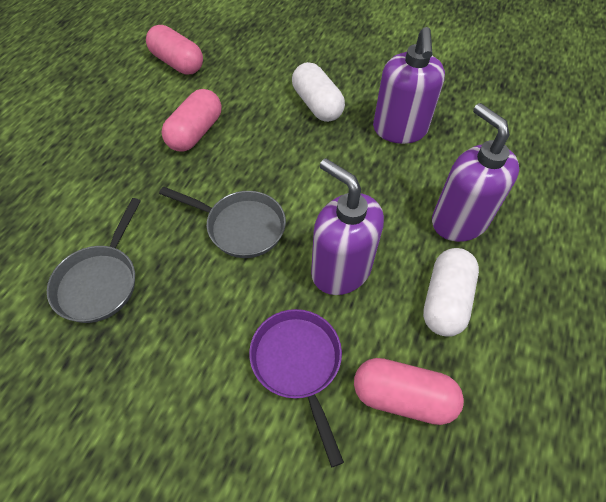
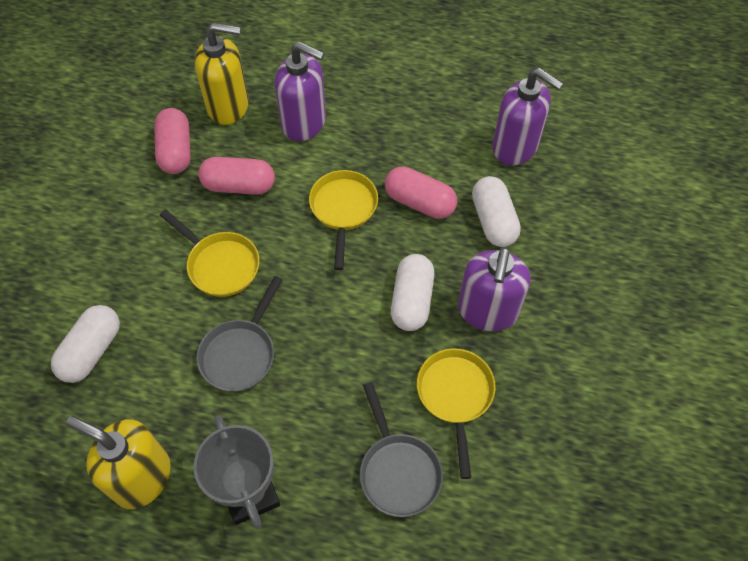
grey trophy: none = 0 -> [194,415,280,529] = 1
purple pan: [249,309,344,467] = 1 -> none = 0
white capsule: [292,62,345,122] [423,248,479,337] = 2 -> [51,305,120,383] [391,254,434,331] [472,176,521,247] = 3
yellow pan: none = 0 -> [160,209,259,297] [309,170,378,270] [417,348,496,479] = 3
yellow soap dispenser: none = 0 -> [66,416,171,509] [195,23,249,125] = 2

